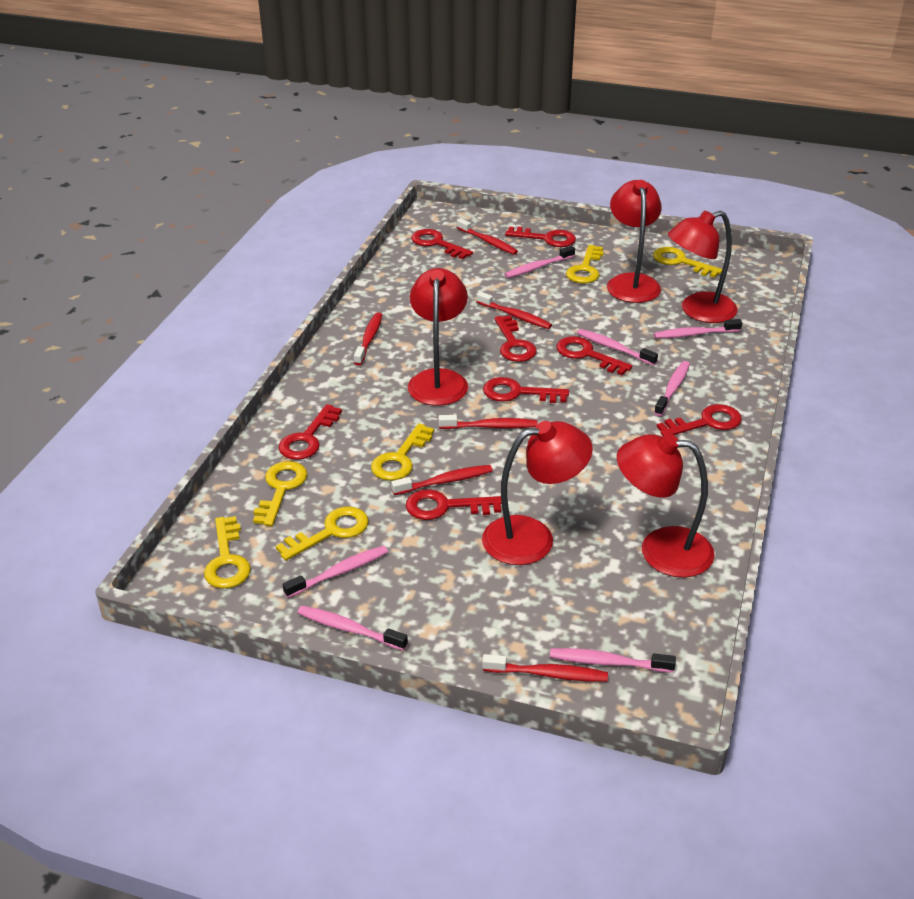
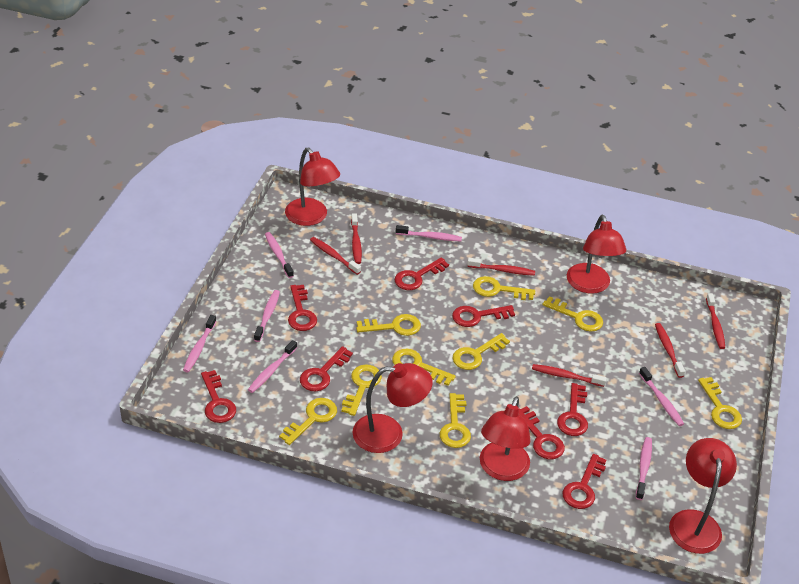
yellow key: [204,516,251,589] [253,461,308,526] [276,507,369,561] [371,423,434,481] [566,245,604,283] [653,247,722,278] = 6 -> [279,398,337,445] [341,364,382,416] [356,314,421,336] [392,349,456,386] [440,393,471,448] [452,333,510,370] [473,276,535,300] [542,296,603,332] [698,377,742,429] = 9

